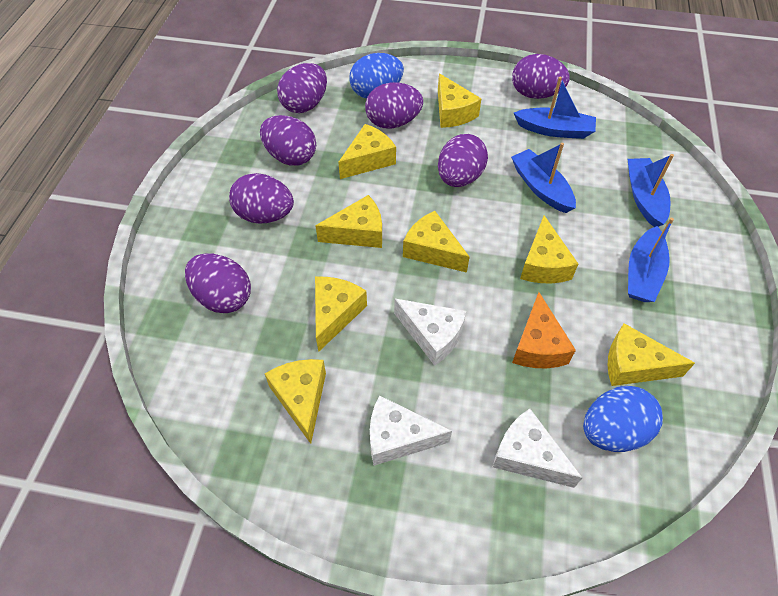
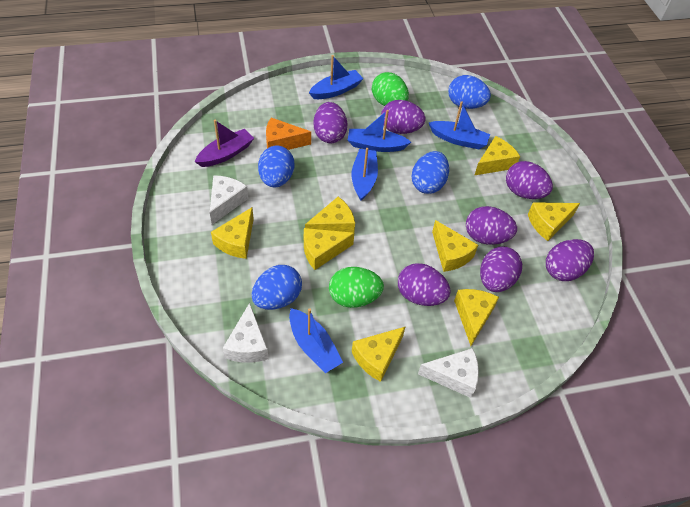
blue boat: [511,143,576,213] [514,77,596,139] [628,154,674,227] [628,218,674,302] = 4 -> [289,308,343,373] [309,55,364,99] [348,110,411,152] [352,148,378,201] [429,101,490,149] = 5
blue egg: [349,53,404,98] [583,386,663,452] = 2 -> [252,265,302,310] [258,146,295,187] [411,151,449,194] [448,75,491,109] = 4
green egg: none = 0 -> [329,267,384,308] [372,72,409,106] = 2
purple boat: none = 0 -> [195,120,254,167] = 1

